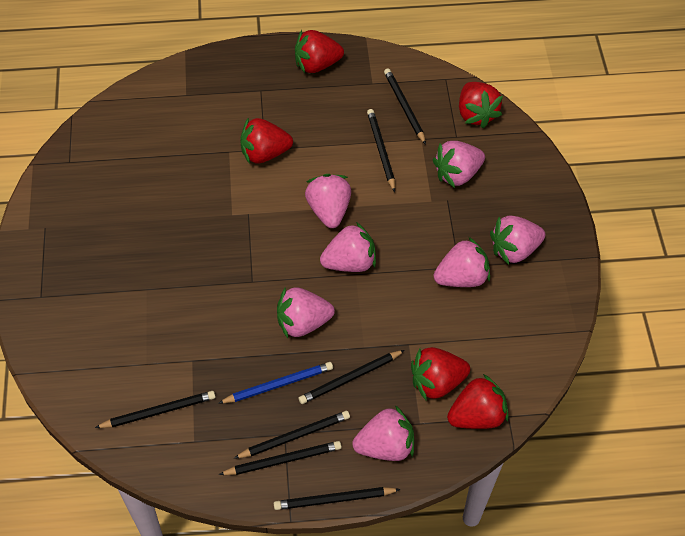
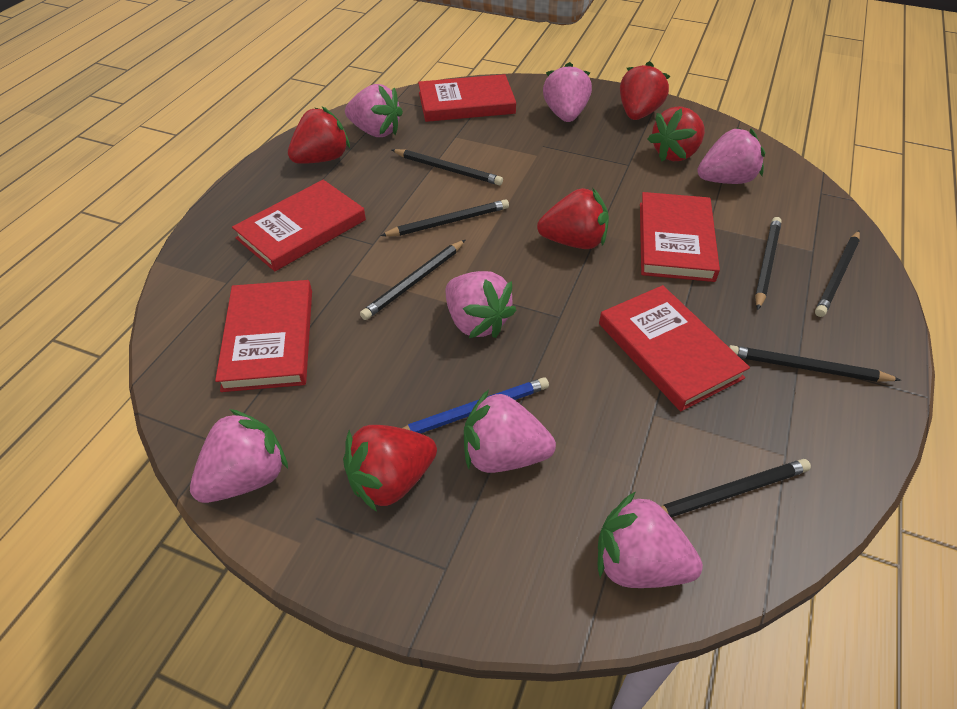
red book: none = 0 -> [215,280,312,392] [232,180,366,271] [418,74,516,122] [599,285,750,411] [640,192,720,282] = 5

